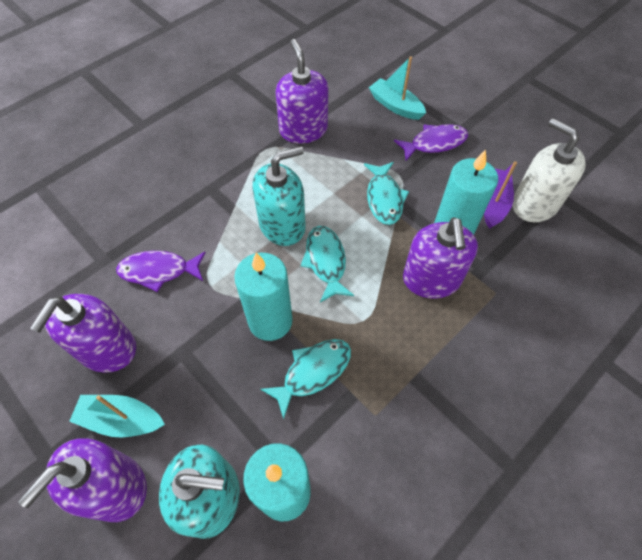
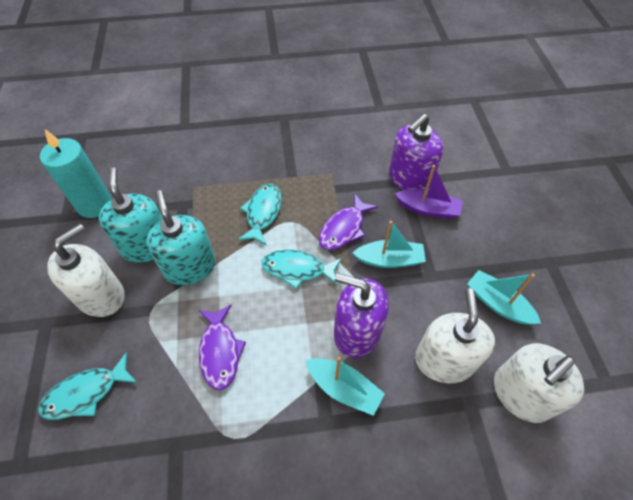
purple soap dispenser: [18,438,147,522] [30,294,136,373] [275,39,329,144] [403,217,478,299] = 4 -> [334,273,389,358] [389,114,443,190] = 2
turquoise boat: [69,395,165,438] [369,56,426,120] = 2 -> [306,356,385,416] [353,221,426,268] [467,270,541,325] = 3
turquoise candle: [234,253,293,341] [243,443,311,521] [434,149,498,235] = 3 -> [40,129,112,218] = 1
white soap dispenser: [512,118,586,222] = 1 -> [47,224,125,317] [415,288,495,383] [494,343,584,423] = 3

